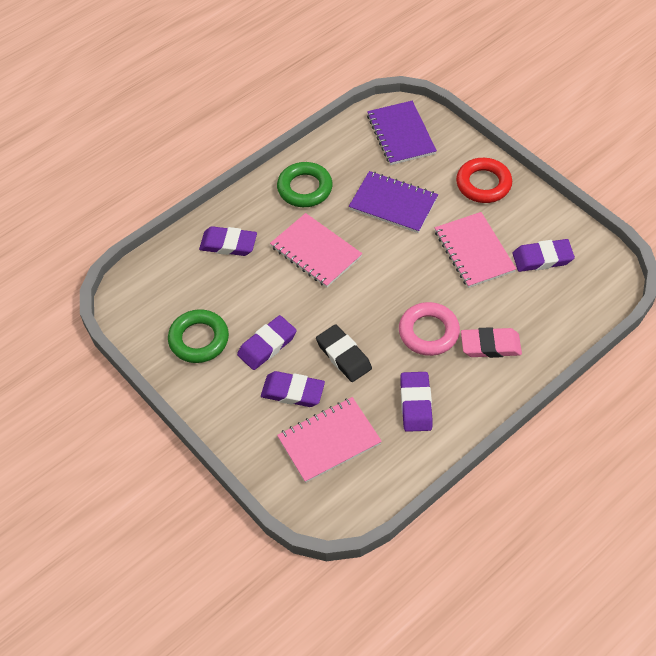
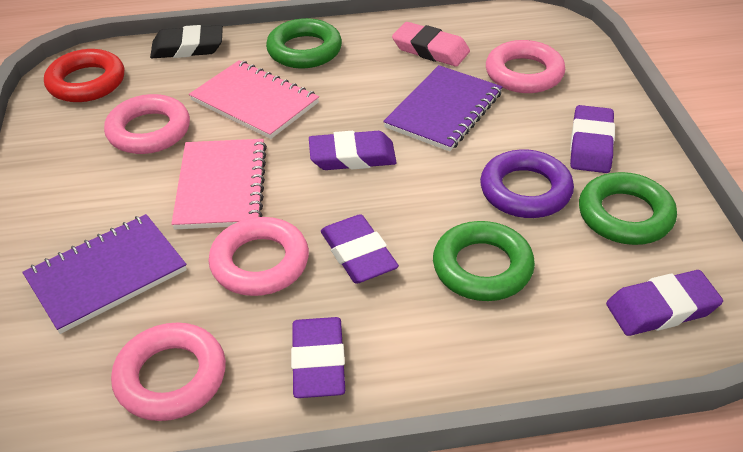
green ring: [168,309,229,363] [277,162,333,207] = 2 -> [266,18,342,69] [433,221,535,301] [579,172,677,245] = 3
pink notebook: [270,213,362,288] [277,397,382,483] [435,212,516,288] = 3 -> [171,139,267,229] [189,60,319,139] = 2
pink ring: [399,302,460,356] = 1 -> [104,94,190,154] [111,322,226,421] [208,217,309,296] [486,40,565,93] = 4
purple ring: none = 0 -> [480,149,574,218] = 1

